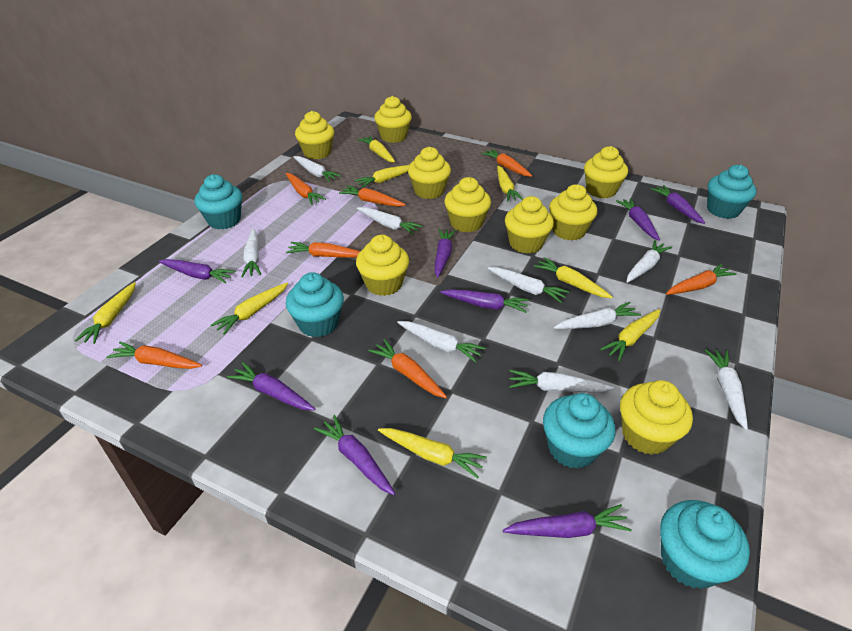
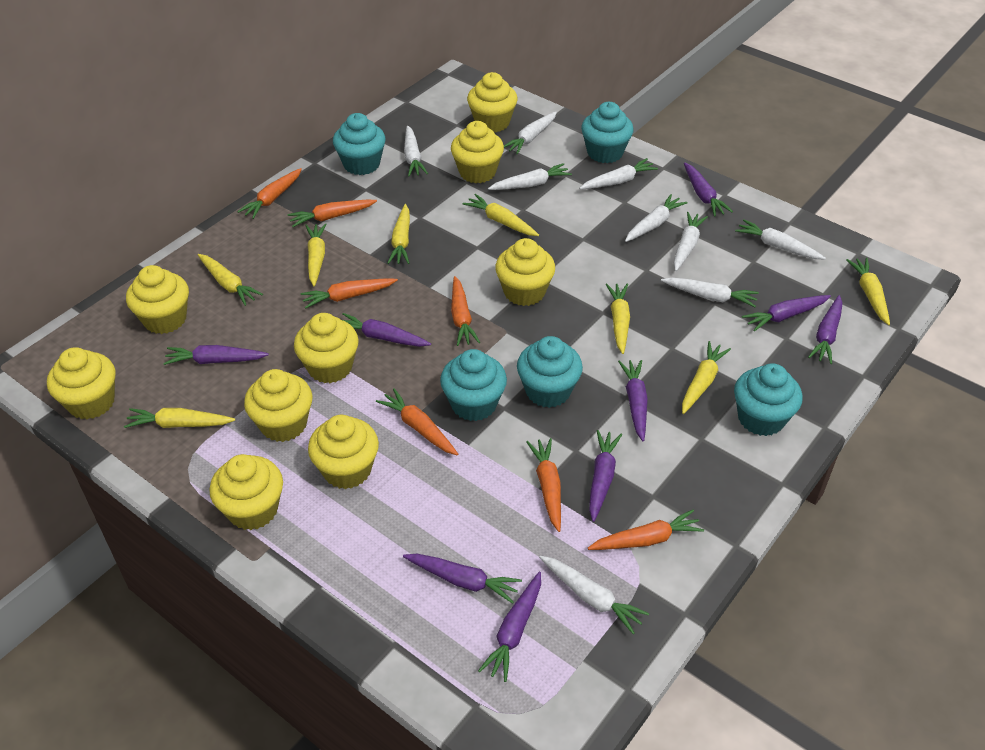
purple carrot: [159,259,236,283] [227,362,315,410] [314,415,395,495] [434,229,456,278] [440,289,529,313] [503,504,632,538] [616,198,660,241] [651,185,705,224] = 8 -> [163,345,269,365] [342,313,431,347] [403,554,522,604] [478,572,541,682] [589,430,622,522] [618,360,648,441] [684,162,733,217] [742,295,831,332] [808,295,842,364] = 9

